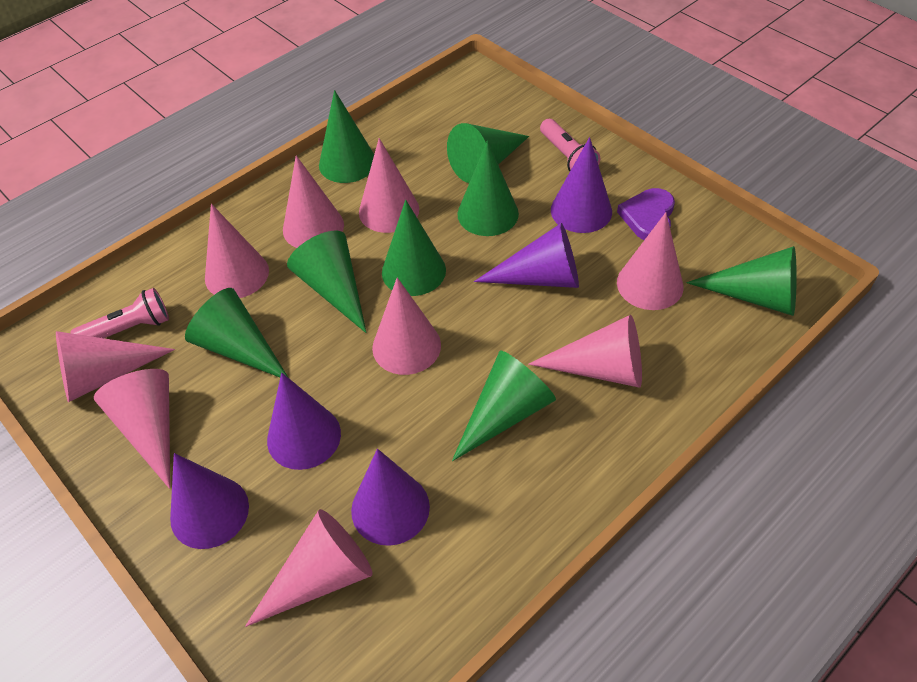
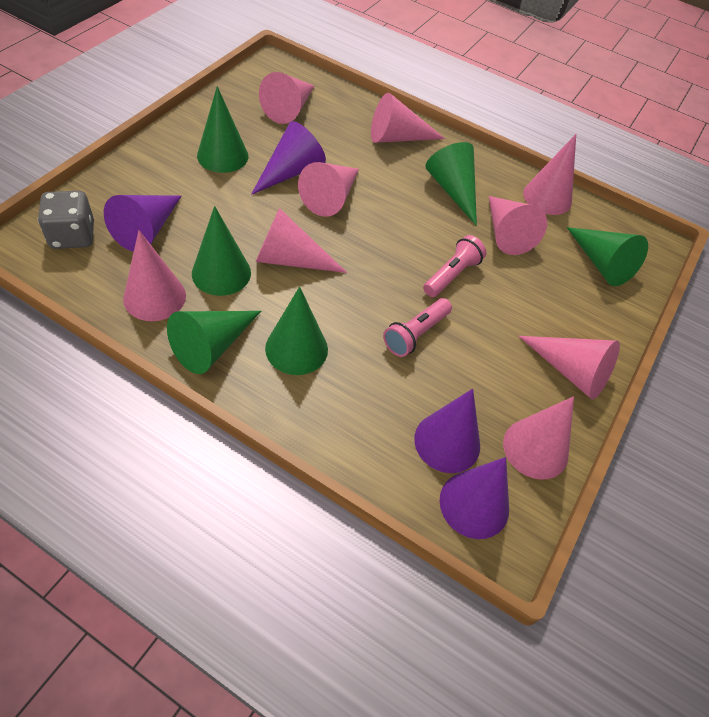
green cone: [185,288,289,378] [287,231,366,333] [319,90,374,183] [382,200,446,296] [447,123,529,183] [452,351,556,461] [457,141,519,236] [686,246,797,316] = 8 -> [167,311,261,374] [192,206,251,296] [197,86,248,173] [265,286,328,375] [425,142,477,226] [567,227,648,286] = 6
grey dice: none = 0 -> [38,191,94,249] = 1
purple cone: [170,453,249,549] [267,373,341,470] [351,449,430,546] [474,223,579,288] [551,137,612,233] = 5 -> [104,195,182,252] [251,121,326,195] [414,389,480,473] [440,457,509,539] = 4
purple heart: [617,188,675,240] = 1 -> none = 0

